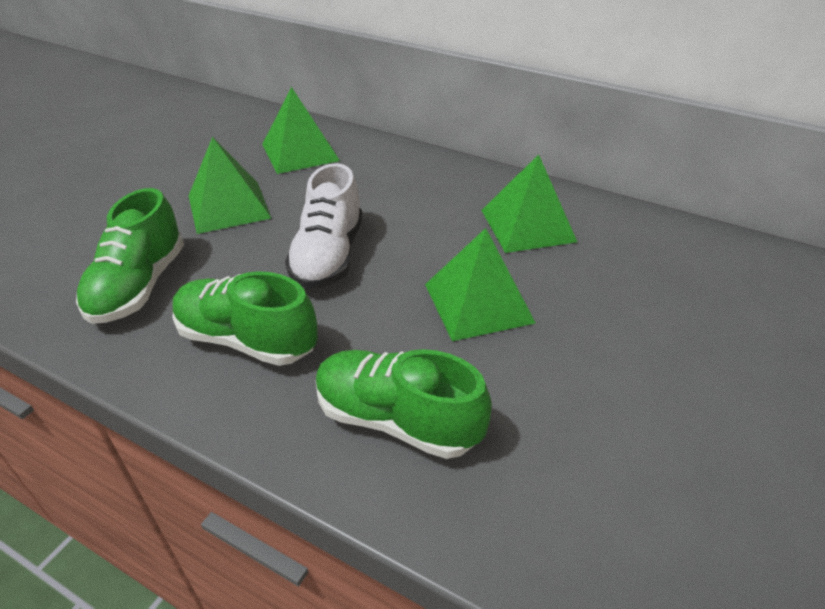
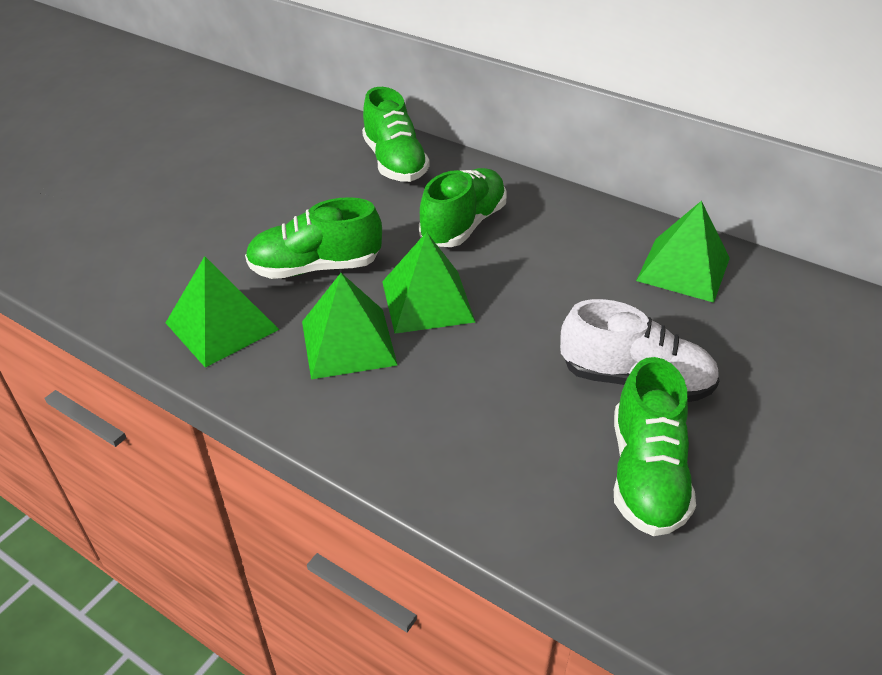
green shoe: [76,188,184,324] [172,271,318,366] [315,349,492,459] = 3 -> [245,197,382,279] [362,87,430,182] [419,168,506,247] [614,357,696,536] = 4

